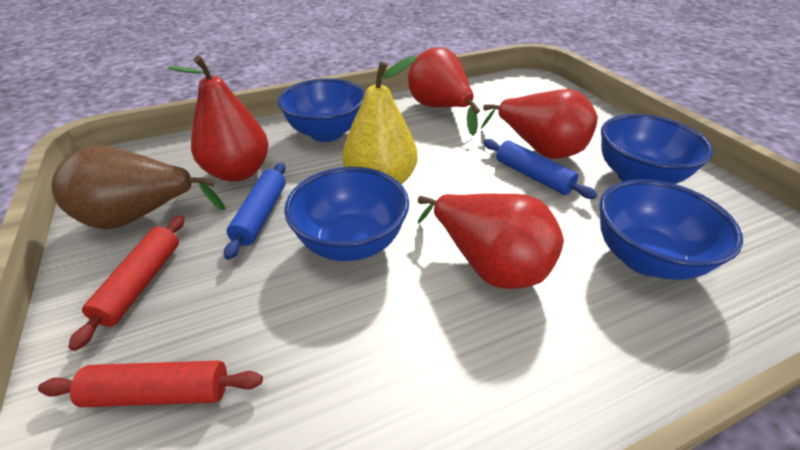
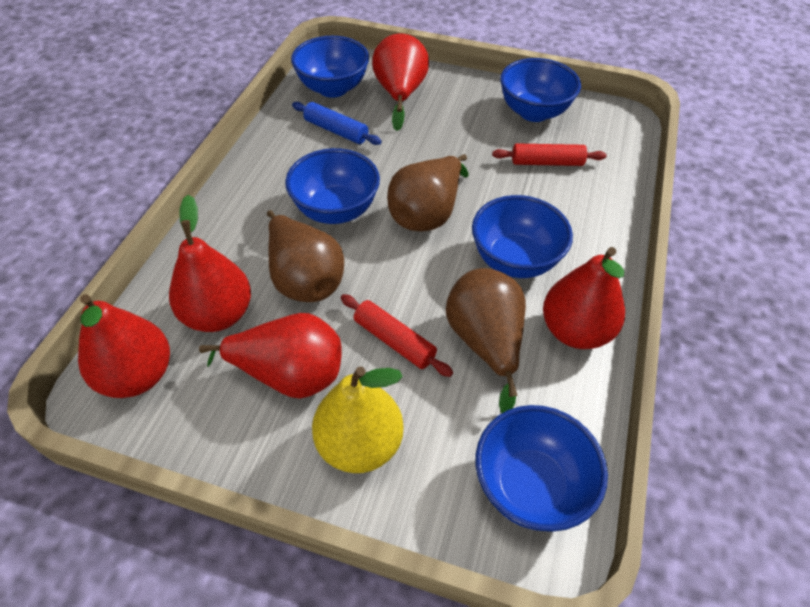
blue bowl: [278,78,365,142] [284,167,409,261] [599,179,743,280] [601,114,713,184] = 4 -> [285,148,380,224] [291,36,369,98] [472,195,573,278] [476,405,608,532] [500,58,581,122] = 5
blue rolling pin: [224,163,286,260] [483,139,597,199] = 2 -> [292,102,382,145] = 1
brown pear: [52,145,225,230] = 1 -> [267,210,344,302] [387,154,469,231] [446,268,526,413] = 3
red pear: [168,56,269,182] [408,47,480,136] [418,194,564,289] [481,89,598,159] = 4 -> [78,294,170,398] [169,195,251,332] [199,313,342,399] [372,34,429,131] [543,247,625,349] = 5

